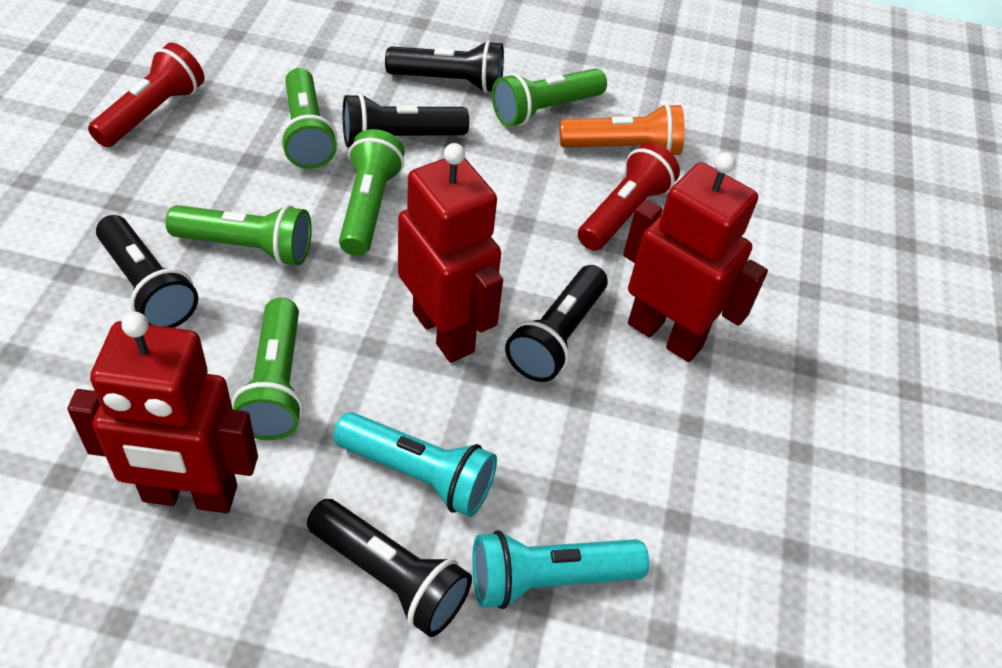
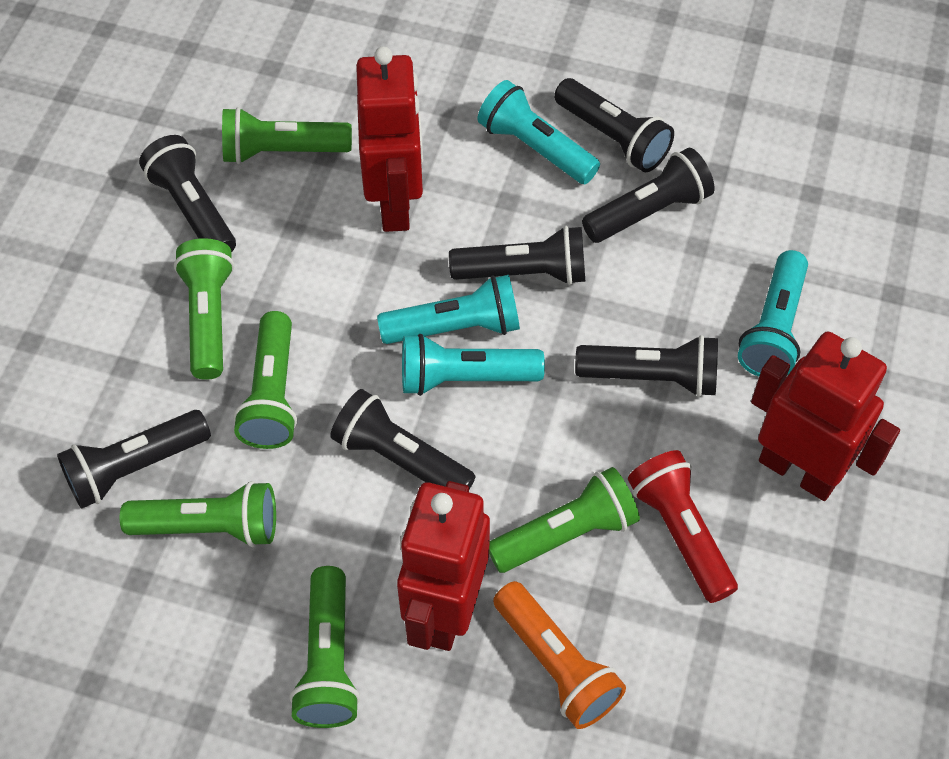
black flashlight: [96,215,198,328] [307,499,472,637] [343,93,469,147] [385,40,504,93] [505,265,608,382] = 5 -> [57,410,211,509] [139,135,236,252] [330,389,476,489] [449,226,585,285] [554,78,674,172] [575,335,718,397] [582,148,715,243] = 7
green flashlight: [166,205,312,266] [232,298,303,440] [280,68,337,169] [339,129,405,256] [492,68,607,127] = 5 -> [120,481,276,547] [174,238,234,380] [222,107,352,164] [233,311,297,449] [289,566,360,728] [489,467,640,573] = 6
red flashlight: [88,43,204,147] [578,142,680,251] = 2 -> [628,450,738,603] = 1
turquoise flashlight: [333,412,497,517] [472,530,649,609] = 2 -> [377,275,520,344] [402,334,545,396] [477,80,600,184] [738,250,808,376] = 4

